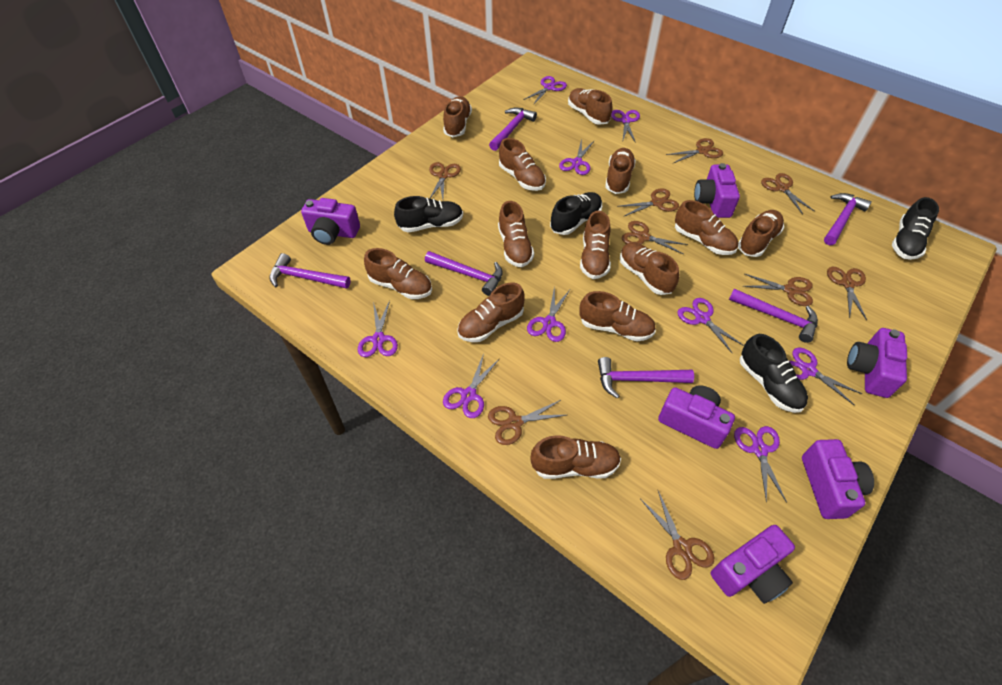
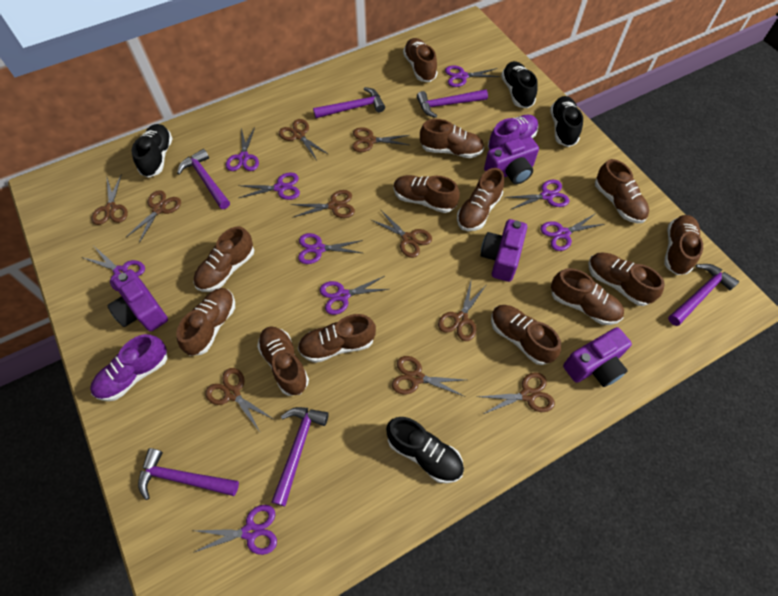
brown scissors: [429,162,461,200] [488,400,567,445] [617,189,679,217] [622,221,688,254] [641,491,714,580] [666,138,723,163] [744,274,813,306] [761,173,814,214] [827,267,867,320] = 9 -> [91,174,128,225] [125,190,181,244] [205,368,275,432] [279,119,328,160] [291,190,355,218] [352,127,409,152] [371,210,432,258] [392,356,465,397] [438,278,487,341] [478,372,555,414] = 10
purple camera: [301,198,360,245] [658,385,735,449] [694,163,740,218] [711,525,795,604] [802,439,874,519] [847,328,907,398] = 6 -> [107,269,168,332] [480,219,527,282] [484,136,539,184] [563,327,632,387] = 4
purple shoe: none = 0 -> [90,334,167,401] [488,114,538,150] = 2

